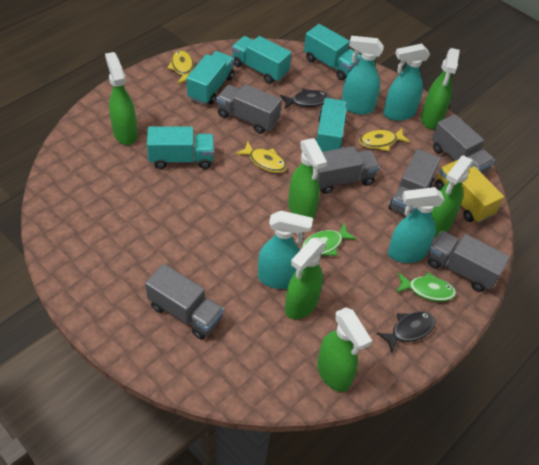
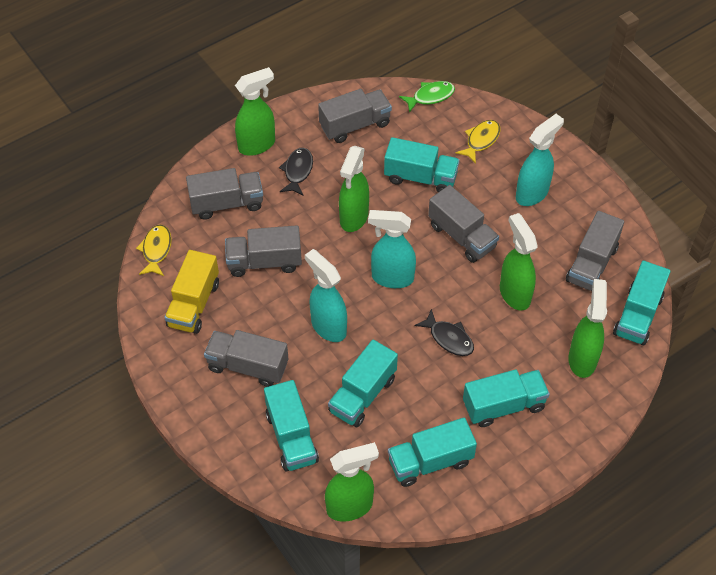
green fish: [302,223,357,256] [396,272,456,302] = 2 -> [399,81,455,113] = 1
green spray bottle: [105,52,138,145] [285,238,327,319] [288,138,327,220] [317,307,372,392] [421,48,460,129] [431,155,474,237] = 6 -> [235,67,275,156] [325,442,379,522] [339,146,369,232] [500,213,538,311] [568,279,607,378] = 5
turquoise spray bottle: [258,211,313,289] [342,36,384,115] [383,44,430,121] [388,187,444,263] = 4 -> [305,249,347,342] [368,210,416,288] [516,114,564,206] = 3
turquoise truck: [147,126,214,169] [187,51,234,105] [232,36,291,84] [304,24,362,80] [315,98,347,152] = 5 -> [264,380,319,472] [328,340,398,427] [384,137,460,192] [388,418,477,487] [463,369,550,427] [613,261,671,345] = 6
yellow fish: [167,50,194,84] [236,142,287,173] [359,128,410,151] = 3 -> [136,224,172,276] [456,120,501,164] = 2

